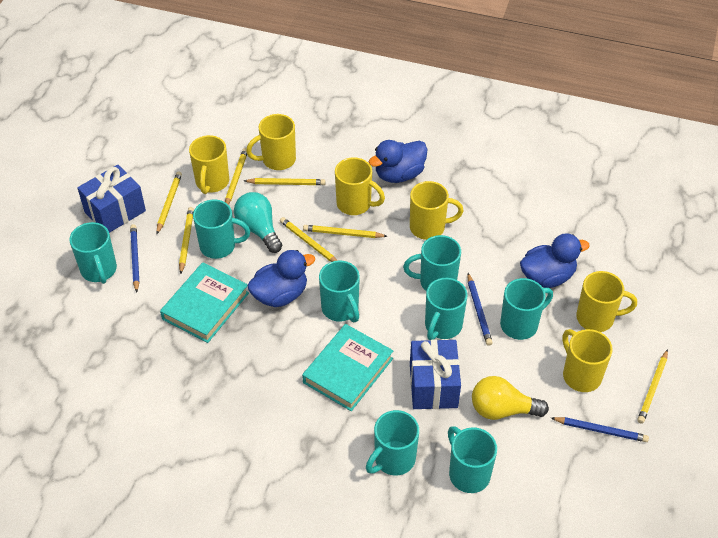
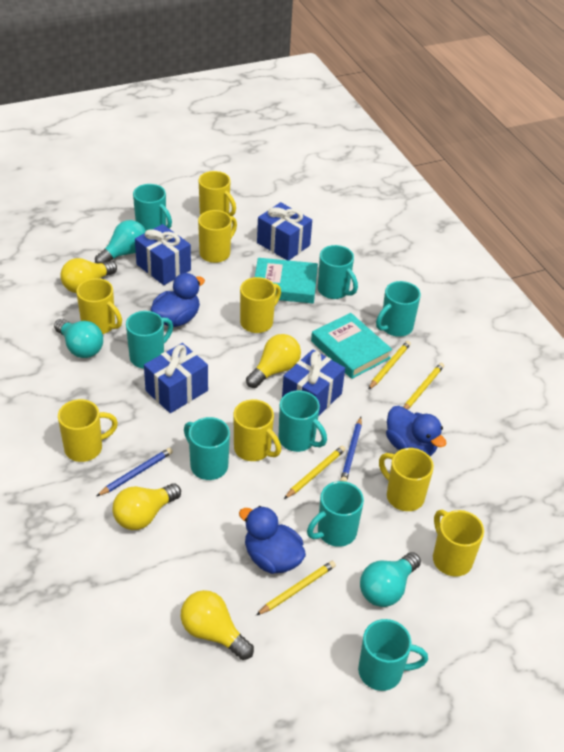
blue gift: [77,165,146,233] [410,339,461,409] = 2 -> [135,224,191,285] [144,343,208,413] [257,202,312,260] [282,350,345,416] = 4
blue pencil: [130,224,140,292] [468,273,493,346] [551,417,649,442] = 3 -> [97,448,173,496] [340,417,362,482] = 2
turquoise light bulb: [234,192,282,253] = 1 -> [54,319,103,358] [95,220,146,263] [360,552,421,607] = 3
yellow light bulb: [472,376,549,420] = 1 -> [60,258,117,293] [112,483,181,530] [181,590,254,660] [246,334,301,388] = 4
yellow mug: [189,135,229,194] [246,114,296,170] [335,157,385,215] [410,181,463,240] [562,329,613,392] [576,271,637,332] = 6 -> [58,399,118,462] [76,278,122,334] [198,210,237,263] [199,171,236,216] [233,399,281,461] [240,277,281,333] [379,448,434,511] [433,510,484,577] = 8
yellow pencil: [156,171,182,234] [179,207,194,274] [225,148,247,205] [244,178,326,185] [280,217,338,262] [303,225,387,238] [637,349,668,424] = 7 -> [256,561,336,615] [284,445,346,499] [368,341,411,390] [403,363,444,410] = 4

